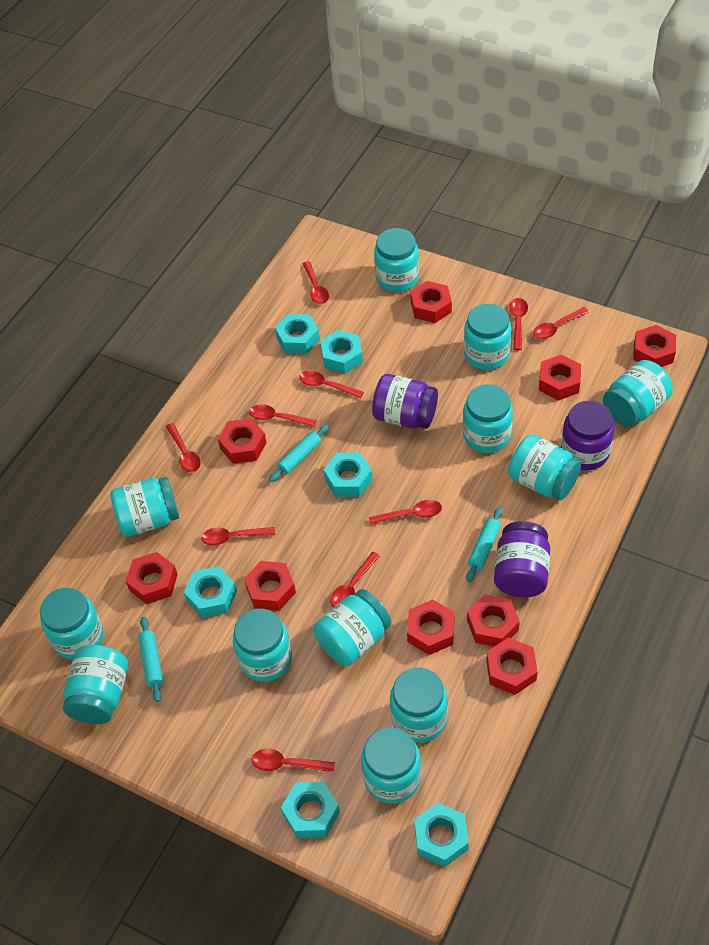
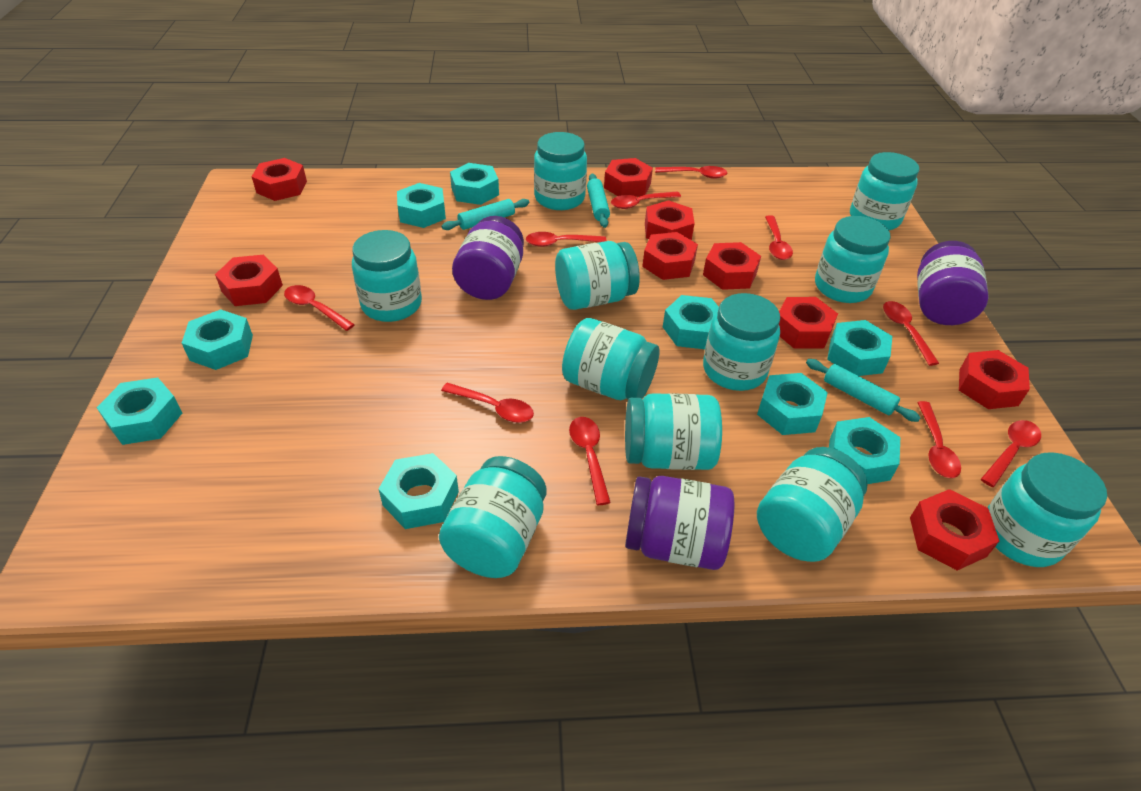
turquoise jar: [40,588,104,660] [63,645,128,724] [110,477,179,537] [233,609,292,682] [313,589,391,666] [361,727,421,804] [374,228,419,292] [390,668,448,743] [463,384,513,453] [464,303,512,370] [508,434,581,500] [603,360,673,427] = 12 -> [352,230,422,322] [439,456,547,578] [534,132,587,210] [555,241,640,310] [562,318,659,400] [625,393,722,470] [703,293,780,391] [757,447,867,562] [815,216,891,303] [850,152,919,230] [987,452,1107,567] = 11
turquoise nut: [184,566,237,618] [275,314,320,354] [281,781,340,839] [320,330,363,374] [324,453,373,497] [414,803,469,867] = 6 -> [97,377,182,445] [182,309,253,370] [379,453,459,529] [397,183,446,228] [450,163,499,205] [663,295,719,349] [757,373,828,435] [827,320,892,376] [829,417,900,484] = 9

